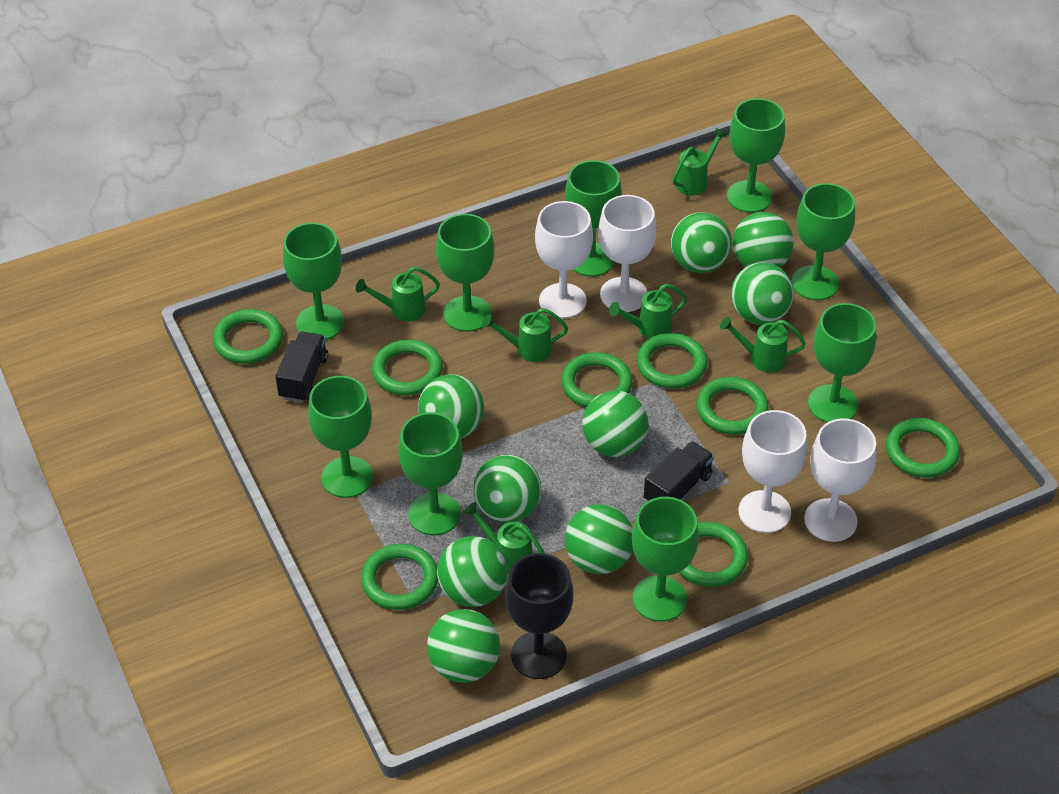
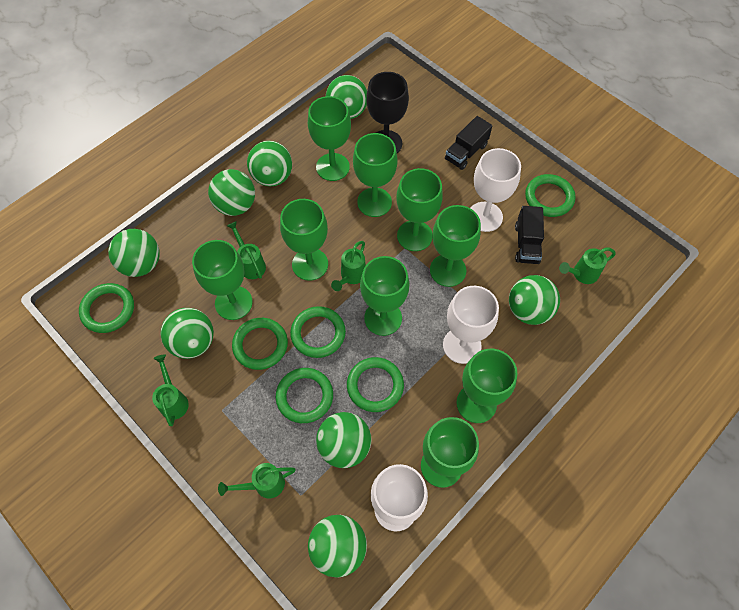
green ball: [418,374,484,438] [427,609,500,683] [437,536,508,607] [473,455,541,523] [565,504,633,574] [582,391,649,457] [671,212,732,273] [731,263,794,325] [732,212,794,268] = 9 -> [108,229,160,277] [161,308,214,359] [208,169,255,216] [247,141,292,186] [308,515,367,578] [316,412,371,468] [326,75,367,119] [509,275,560,325] = 8
green ring: [213,309,283,364] [361,544,438,610] [372,340,443,396] [561,352,633,407] [637,333,707,389] [679,522,748,587] [696,377,769,435] [886,418,960,478] = 8 -> [79,283,134,333] [232,318,288,370] [276,368,333,423] [290,306,346,358] [347,357,404,412] [525,174,576,217] = 6
green watering can: [356,267,440,321] [464,502,544,575] [482,308,568,362] [609,284,687,339] [672,128,727,196] [720,317,806,373] = 6 -> [152,354,189,426] [218,463,296,498] [227,221,266,279] [331,241,366,291] [559,248,616,284] = 5
white goblet: [535,201,593,319] [598,195,656,312] [738,410,807,533] [804,419,877,542] = 4 -> [371,464,428,531] [443,286,499,364] [470,148,521,232] = 3

